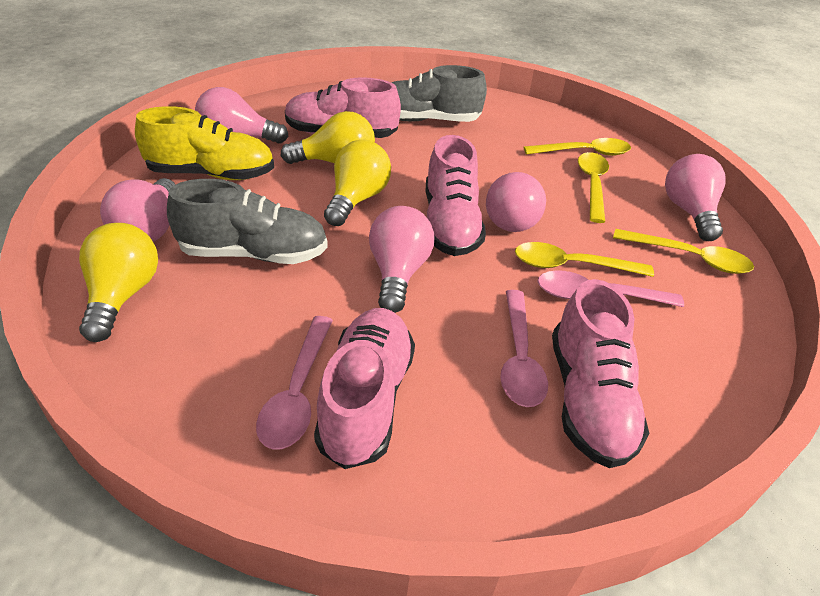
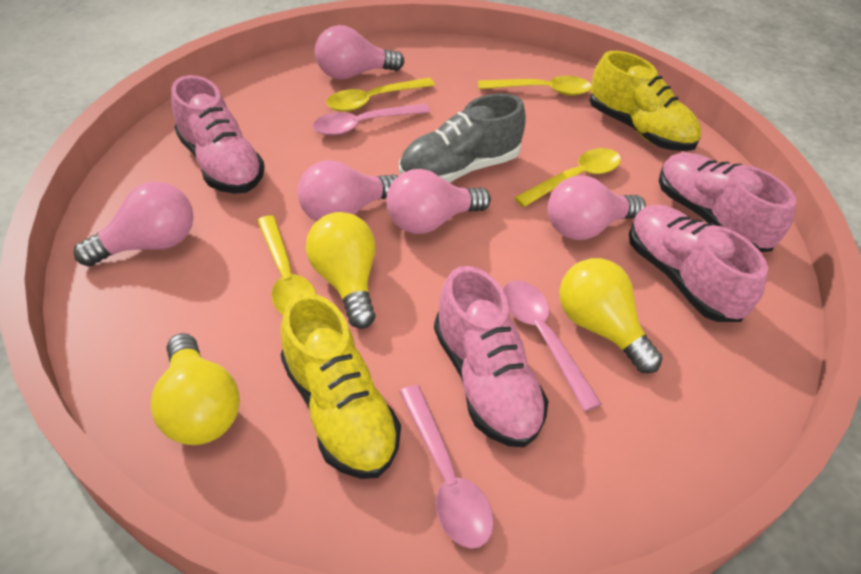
grey shoe: [167,179,328,264] [391,65,487,122] = 2 -> [399,93,526,183] = 1
yellow shoe: [135,106,274,180] = 1 -> [281,293,401,479] [589,51,701,151] = 2

